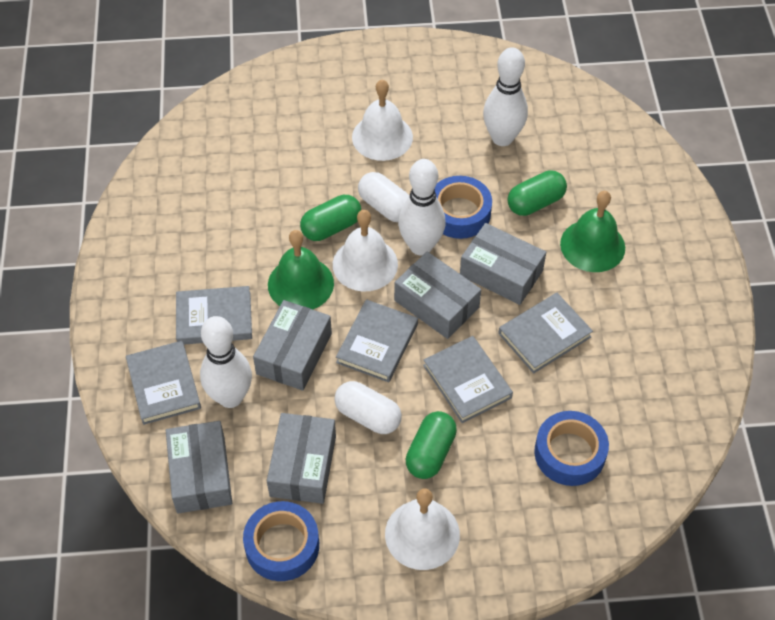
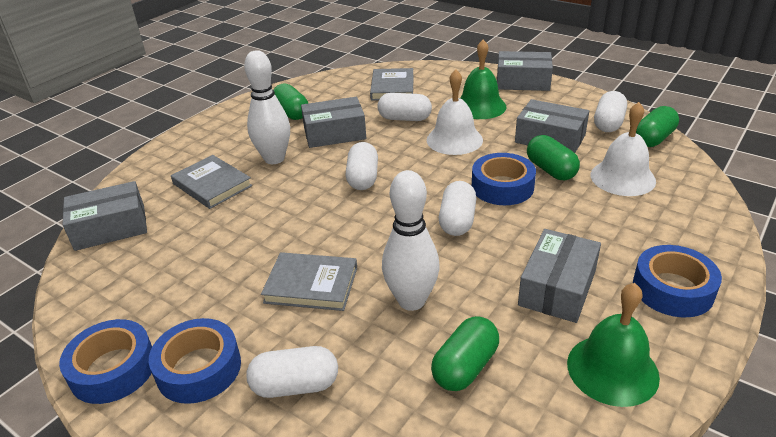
blue tape: [243,501,319,581] [434,176,492,239] [534,411,609,486] = 3 -> [59,319,152,404] [149,318,241,404] [472,153,536,205] [633,245,722,317] = 4
green capsule: [300,195,361,241] [406,411,457,479] [507,170,567,216] = 3 -> [274,83,308,120] [431,316,499,391] [527,135,580,180] [636,106,679,147] = 4
grey book: [126,341,201,425] [176,286,252,345] [336,299,418,382] [423,336,513,423] [498,293,593,374] = 5 -> [171,155,252,209] [261,252,357,311] [370,68,414,101] = 3
white bell: [333,210,398,291] [352,79,413,161] [385,488,460,570] = 3 -> [427,70,483,155] [590,102,656,196] = 2
white bowling pin: [200,316,252,408] [398,159,446,255] [483,47,528,146] = 3 -> [244,50,290,164] [382,170,440,311] = 2
white capsule: [335,381,402,434] [358,172,409,222] = 2 -> [246,346,338,398] [345,142,378,190] [378,93,432,121] [439,181,476,236] [594,91,627,132] = 5

